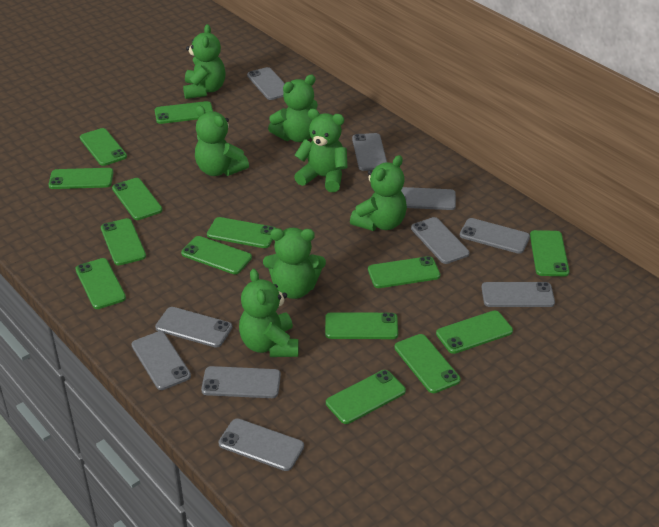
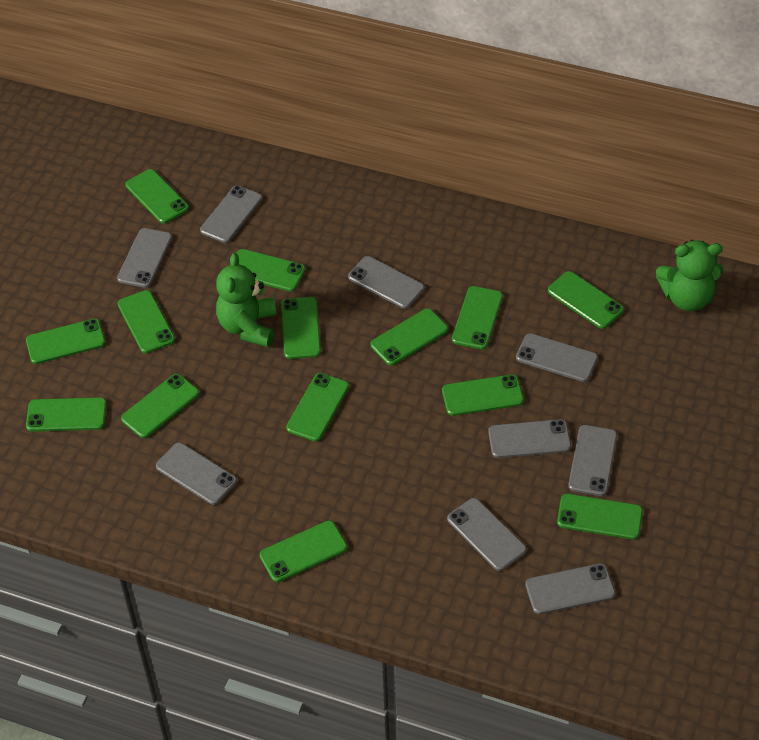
green teddy bear: [183,24,226,99] [195,105,249,176] [239,269,299,357] [263,228,326,299] [268,75,318,142] [294,109,348,192] [350,155,407,231] = 7 -> [216,253,277,347] [656,240,723,311] = 2
grey phone: [131,331,191,390] [155,307,232,348] [201,366,281,398] [218,418,304,471] [247,67,285,100] [352,133,387,171] [401,187,456,210] [411,217,469,264] [460,218,530,254] [482,282,555,307] = 10 -> [117,228,172,288] [156,442,237,505] [200,185,263,243] [348,256,424,309] [447,498,527,571] [488,419,571,458] [516,333,598,382] [525,564,615,614] [568,425,617,496] = 9

